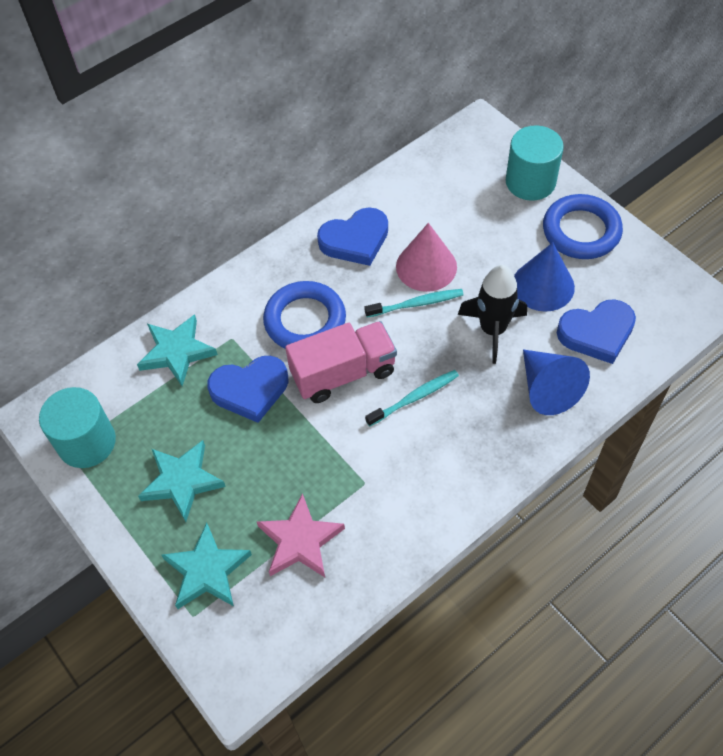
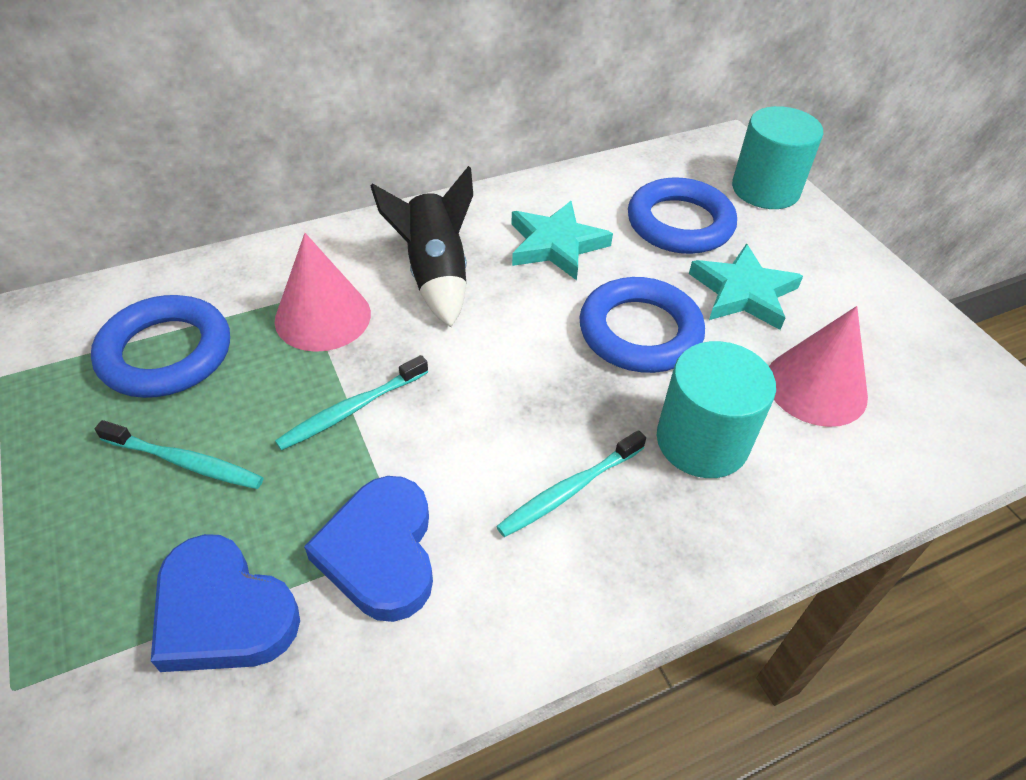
blue cone: [514,242,575,312] [523,350,590,415] = 2 -> none = 0
blue heart: [207,356,288,423] [317,207,388,266] [557,299,636,364] = 3 -> [151,534,300,672] [304,476,433,622] = 2
blue ring: [263,281,346,349] [543,194,623,259] = 2 -> [91,295,230,398] [580,277,705,373] [628,177,737,254] = 3
pink cone: [396,223,457,292] = 1 -> [275,233,371,352] [769,306,868,427] = 2
pink star: [257,493,345,577] = 1 -> none = 0
pink truck: [285,321,397,403] = 1 -> none = 0
turquoise star: [137,314,218,386] [138,440,226,522] [161,523,252,609] = 3 -> [511,201,613,280] [689,244,803,330] = 2
turquoise toothbrush: [365,289,464,318] [365,370,459,427] = 2 -> [95,420,264,489] [275,355,428,451] [496,430,646,537] = 3

